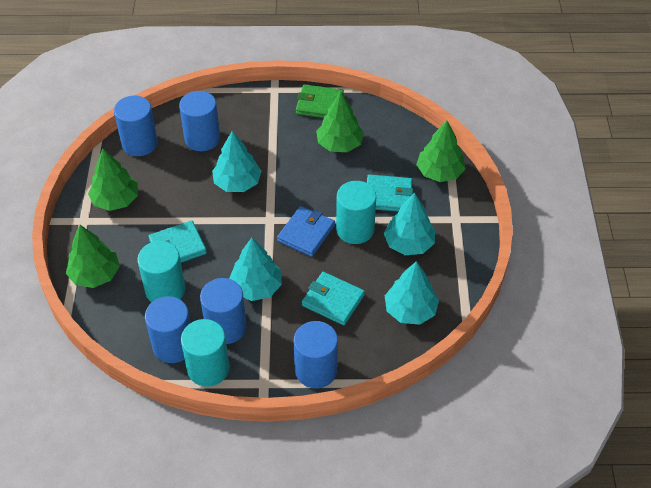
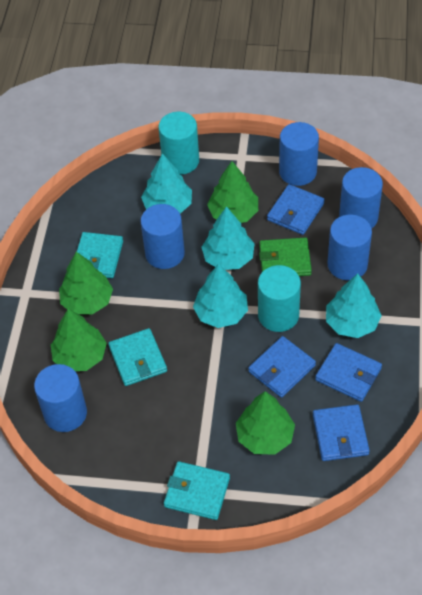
blue wallet: [277,206,335,257] = 1 -> [248,336,316,398] [267,184,325,235] [313,404,370,461] [315,343,382,402] = 4
turquoise cylinder: [137,241,185,302] [181,319,230,387] [336,181,376,244] = 3 -> [158,112,199,175] [258,265,301,332] = 2

